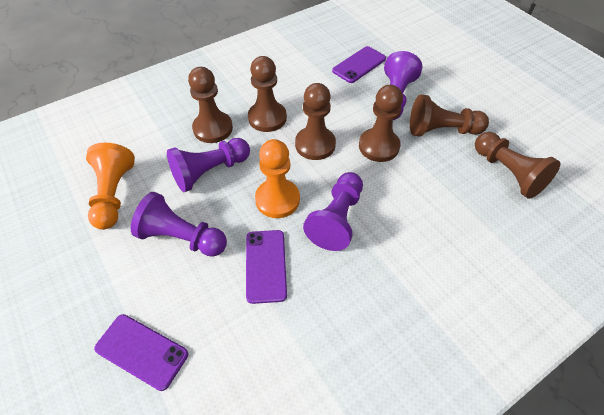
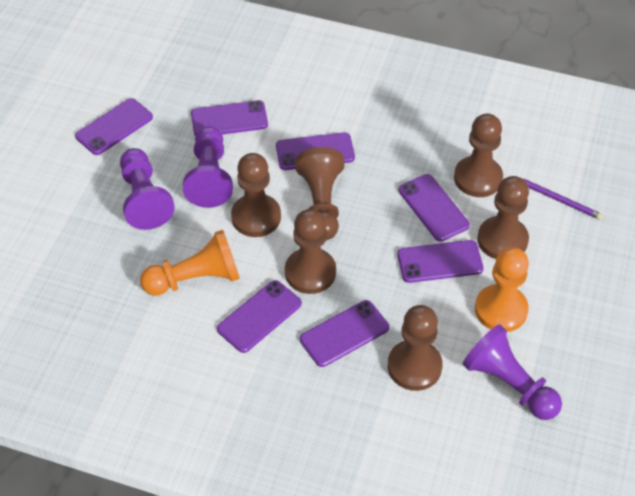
purple pawn: [131,192,227,257] [167,138,250,192] [303,172,363,251] [384,51,422,120] = 4 -> [120,148,175,230] [183,126,233,208] [462,324,562,420] = 3
purple pencil: none = 0 -> [522,178,603,220] = 1
purple phone: [94,314,188,391] [246,230,287,304] [332,46,386,83] = 3 -> [75,98,153,155] [191,100,268,136] [217,280,302,353] [276,132,355,170] [300,300,389,367] [397,240,484,283] [399,174,470,241] = 7

